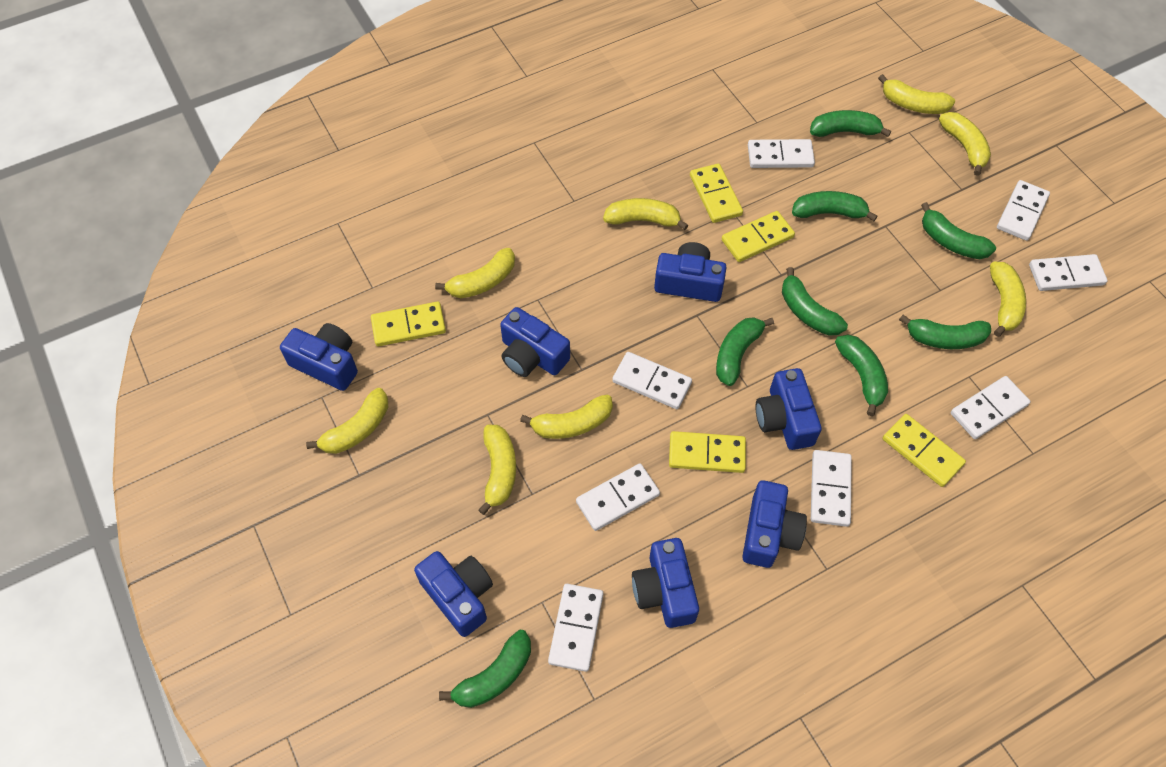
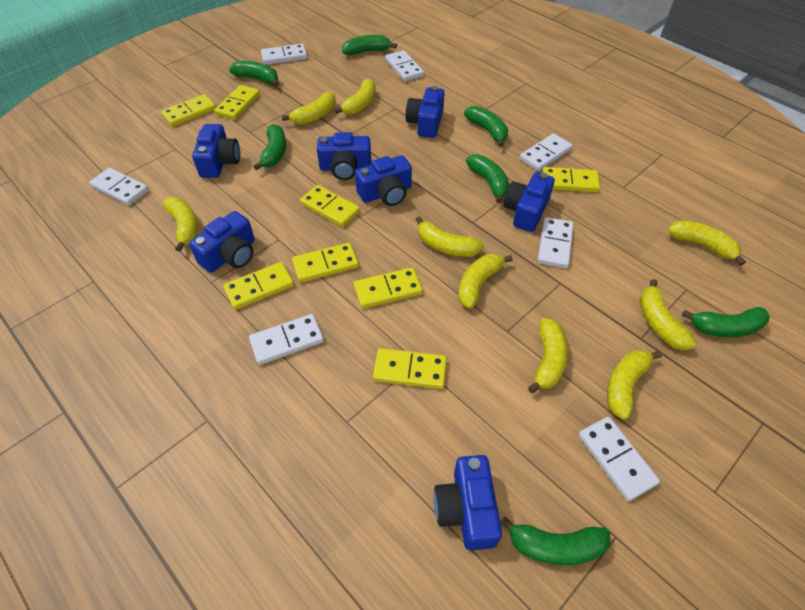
green banana: [439,630,531,708] [716,317,774,386] [782,267,848,336] [792,191,878,221] [810,110,891,137] [835,334,888,416] [899,315,991,349] [921,202,996,259] = 8 -> [229,61,279,86] [253,124,286,170] [342,35,397,55] [464,106,508,147] [466,154,509,203] [500,517,610,566] [681,307,770,337] = 7
white domino: [548,584,603,672] [576,463,660,531] [612,352,692,409] [748,139,815,168] [811,450,852,527] [951,376,1030,439] [997,180,1050,241] [1029,254,1108,291] = 8 -> [89,167,149,206] [249,314,324,365] [261,44,307,65] [385,50,424,81] [520,133,573,171] [537,217,574,268] [578,417,660,501] = 7
yellow banana: [306,388,388,454] [435,248,515,298] [478,425,516,515] [520,395,613,439] [603,198,688,230] [878,74,955,114] [939,112,991,176] [990,261,1026,337] = 8 -> [163,197,198,252] [282,92,336,125] [334,78,376,115] [415,216,484,257] [458,254,513,309] [528,318,568,393] [607,350,662,420] [640,279,697,350] [668,220,746,266] = 9
yellow domino: [371,302,446,346] [669,431,746,473] [690,164,743,223] [722,211,795,262] [883,414,966,487] = 5 -> [161,94,216,127] [214,85,260,120] [223,262,294,310] [292,242,359,283] [300,185,360,227] [354,267,423,308] [373,348,447,389] [542,167,600,192] = 8

